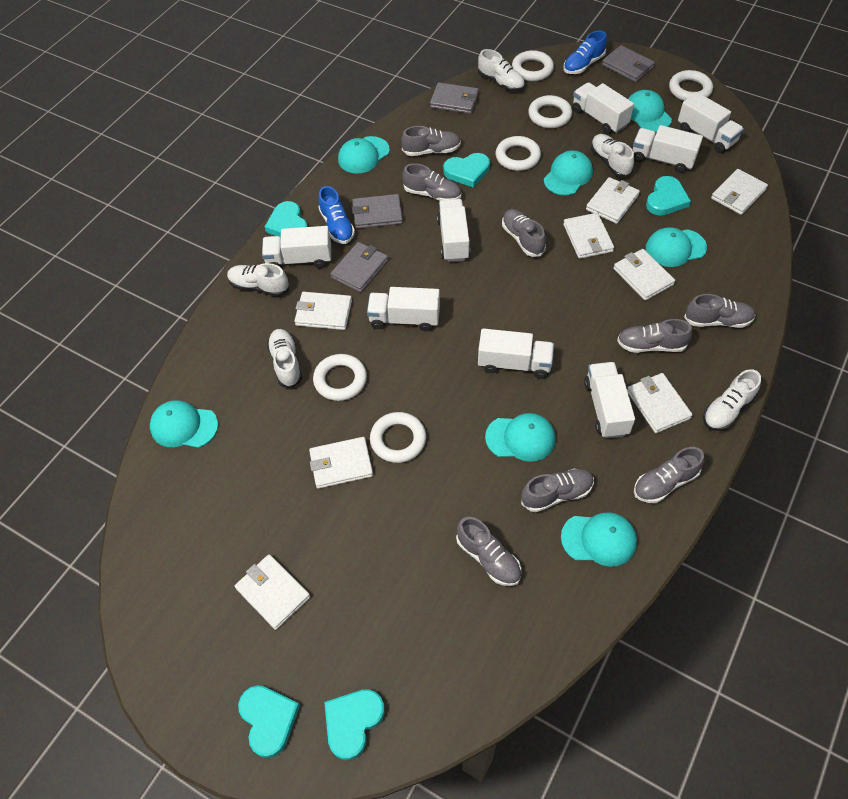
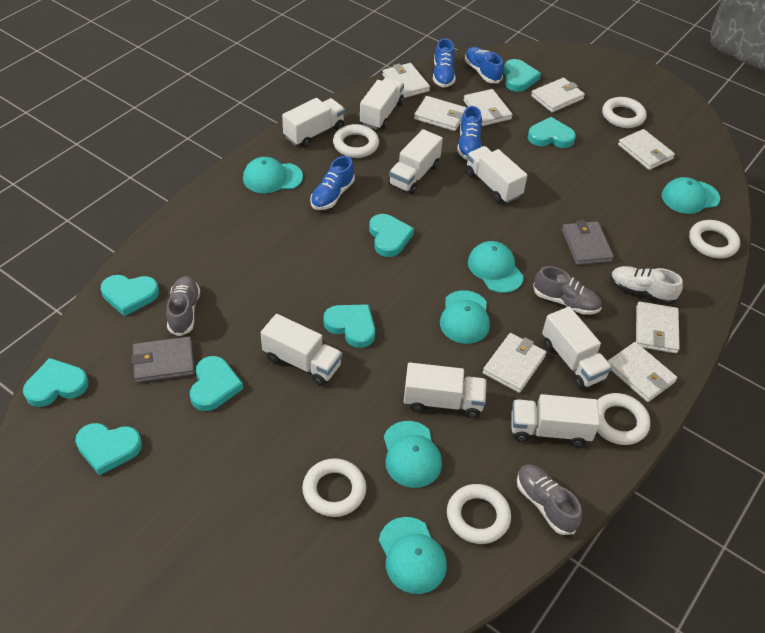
blue shoe: [318,186,355,244] [564,31,607,74] = 2 -> [310,156,355,210] [433,38,456,88] [457,106,482,160] [465,47,503,83] = 4
grey shoe: [401,126,461,156] [402,163,461,201] [456,517,521,586] [502,209,546,257] [521,469,594,512] [617,319,692,353] [634,447,704,503] [684,294,755,328] = 8 -> [166,276,200,336] [517,464,582,535] [533,266,602,315] = 3
grey wallet: [330,242,388,292] [352,194,403,229] [430,82,479,114] [602,45,655,82] = 4 -> [131,337,195,383] [562,220,614,265] = 2
turquoise cap: [150,400,218,448] [338,136,390,174] [485,413,556,462] [544,150,593,195] [561,512,637,567] [628,90,672,132] [646,227,707,267] = 7 -> [243,157,303,193] [379,517,447,594] [384,421,442,488] [440,290,490,344] [468,241,524,293] [662,177,720,214] = 6
turquoise heart: [238,685,300,758] [265,201,308,238] [324,689,385,760] [443,153,490,188] [646,176,691,216] = 5 -> [23,358,88,407] [75,423,142,475] [101,275,159,316] [190,356,243,411] [323,304,375,348] [369,214,414,257] [503,59,541,92] [528,117,576,148] = 8
white shoe: [227,263,289,297] [267,329,302,388] [478,49,525,91] [591,134,634,177] [703,369,761,431] = 5 -> [610,266,683,305] = 1

